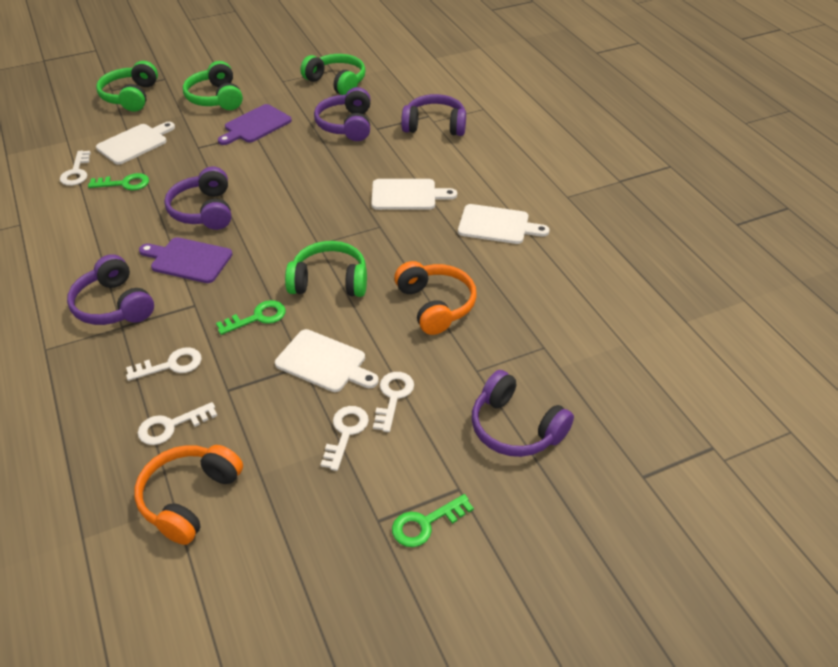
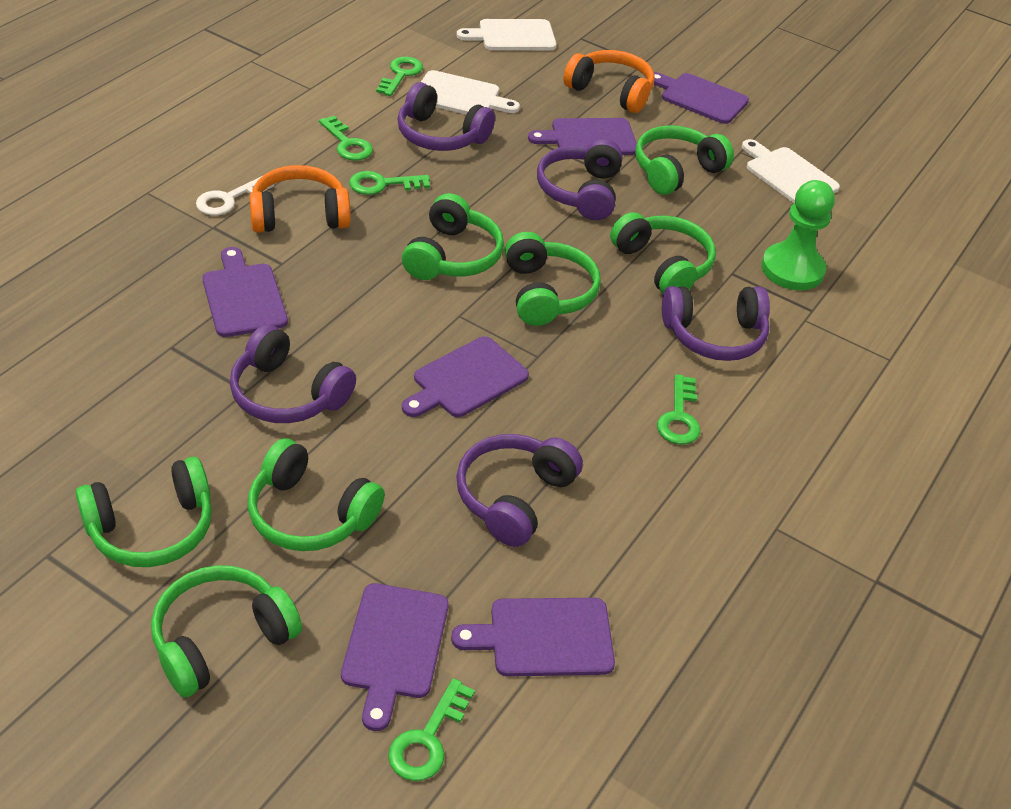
green headphones: [96,61,158,112] [183,61,243,110] [285,241,367,297] [300,54,366,95] = 4 -> [75,457,212,567] [151,565,302,697] [248,438,385,551] [402,193,504,280] [505,232,601,326] [610,212,716,294] [635,125,734,195] = 7
green key: [88,173,149,190] [216,300,286,335] [392,494,474,547] = 3 -> [319,116,373,161] [349,171,430,195] [376,57,423,96] [388,678,475,781] [657,374,700,444] = 5
green pawn: none = 0 -> [761,180,835,290] = 1
purple cutting board: [139,237,233,283] [218,104,292,145] = 2 -> [202,247,288,337] [341,583,449,731] [402,336,529,417] [451,598,615,676] [528,118,637,155] [654,72,749,124] = 6
white cutting board: [96,122,175,165] [275,329,379,392] [371,179,457,210] [458,204,549,244] = 4 -> [421,70,520,115] [456,19,556,50] [742,139,840,203] = 3
white key: [60,151,91,186] [126,347,202,381] [138,402,217,445] [320,406,369,471] [373,372,414,432] = 5 -> [196,176,274,215] = 1

